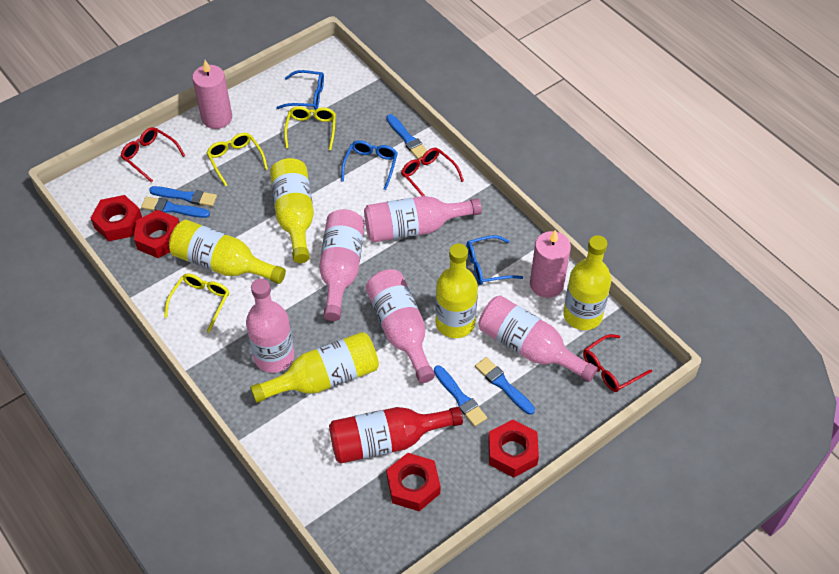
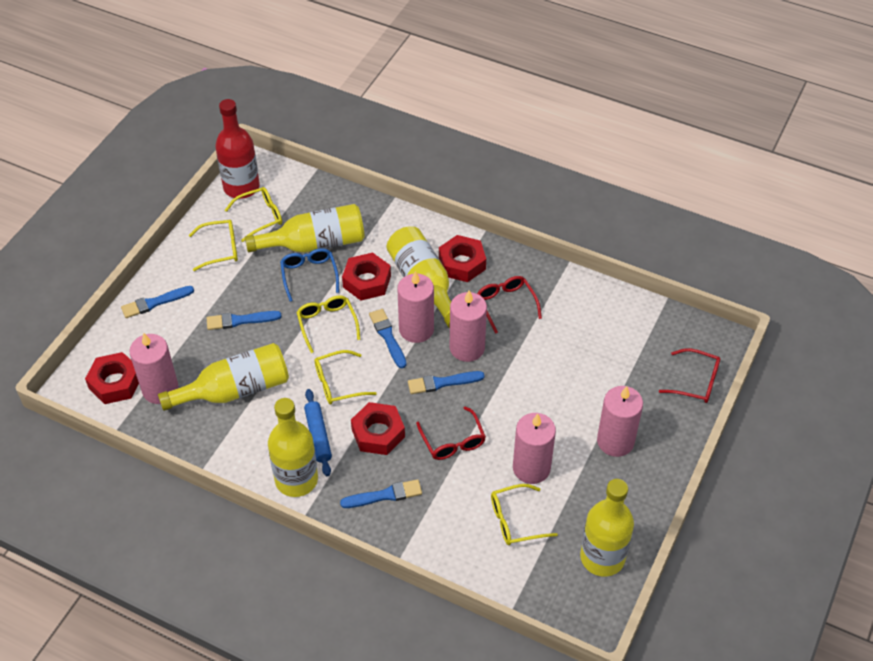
blue glasses: [277,70,324,110] [341,140,398,190] [467,235,524,285] = 3 -> [280,248,339,302] = 1
blue rolling pin: none = 0 -> [304,389,332,476] = 1
pink bottle: [246,279,294,373] [319,209,365,321] [364,196,482,243] [366,269,435,383] [478,296,598,382] = 5 -> none = 0
pink candle: [192,60,232,129] [530,230,571,298] = 2 -> [129,333,179,404] [397,271,434,343] [450,290,487,362] [513,413,556,484] [597,386,643,457] = 5
yellow glasses: [164,274,229,333] [206,133,268,186] [284,106,336,150] = 3 -> [189,220,238,271] [225,187,282,242] [296,295,361,353] [314,350,377,404] [491,484,558,545] = 5

